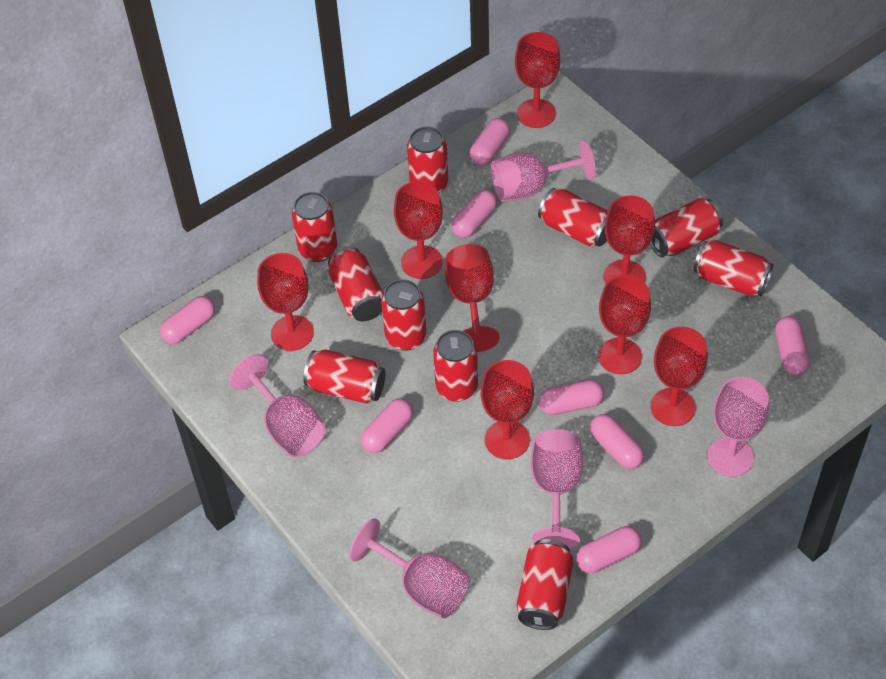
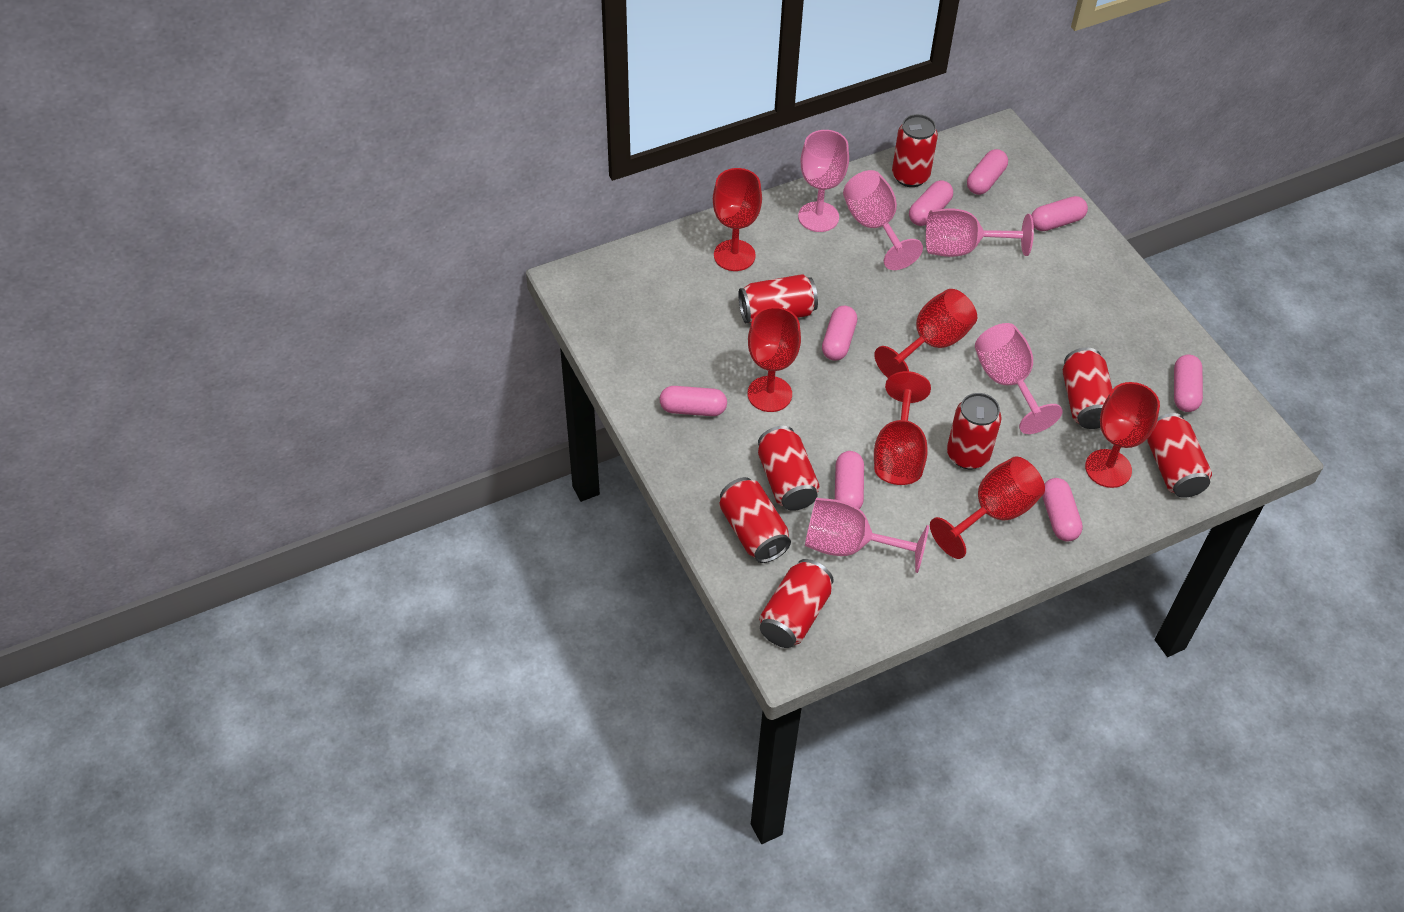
red can: [292,192,337,262] [303,350,385,404] [328,247,384,321] [381,279,426,351] [407,126,448,193] [433,330,478,402] [517,539,574,630] [538,188,608,247] [650,198,723,257] [693,239,774,296] = 10 -> [719,477,791,563] [738,274,818,323] [758,426,820,511] [759,559,834,648] [892,114,938,187] [947,393,1002,469] [1063,348,1113,429] [1147,413,1212,498] = 8
red goblet: [257,253,314,351] [394,181,443,279] [445,244,500,352] [481,360,534,459] [515,32,560,128] [598,275,651,374] [604,195,655,283] [651,327,708,426] = 8 -> [713,168,762,271] [748,307,801,412] [874,289,977,378] [874,371,931,485] [930,456,1045,559] [1085,382,1160,488] = 6

